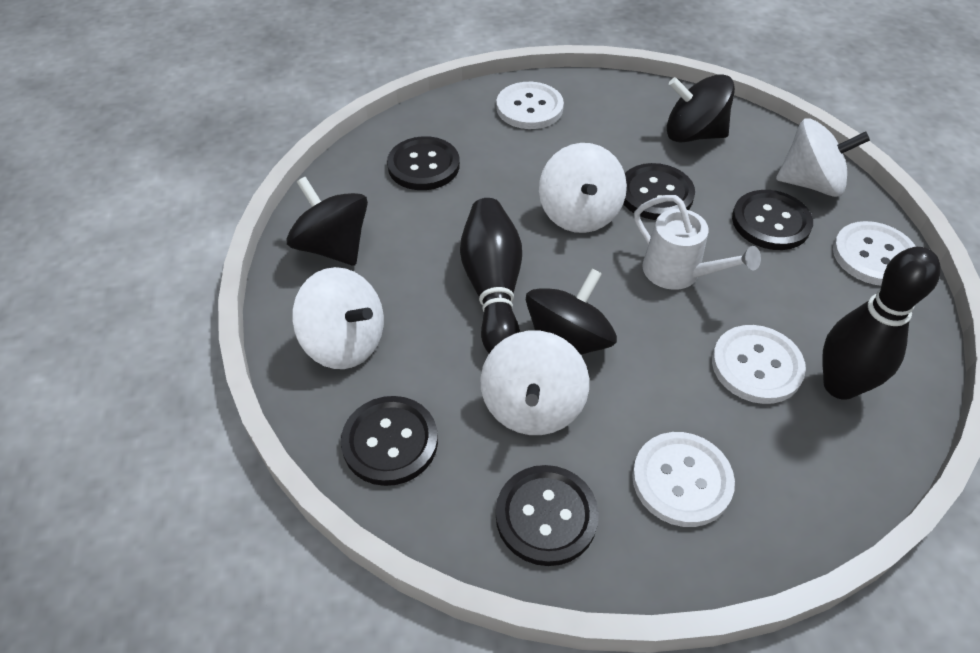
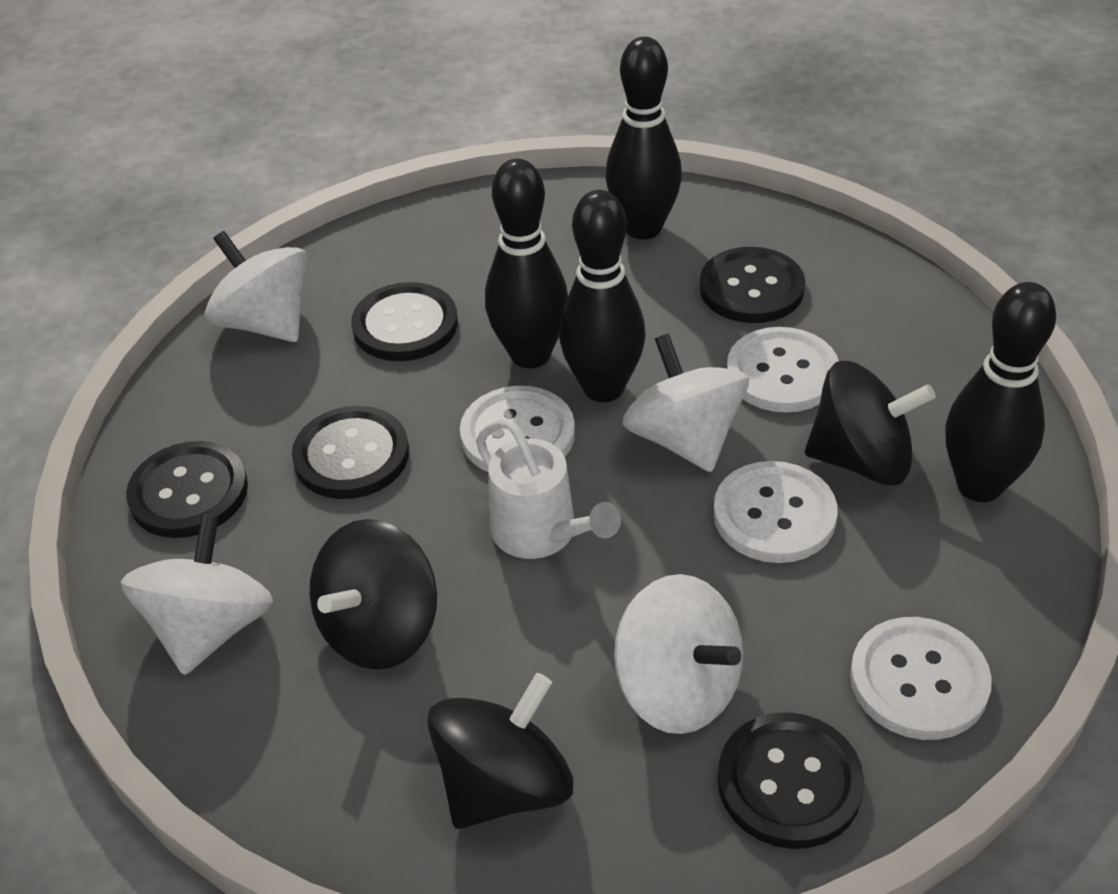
black bowling pin: [460,198,522,353] [822,247,941,400] = 2 -> [485,159,568,369] [559,190,645,402] [605,37,682,240] [946,282,1056,502] = 4

